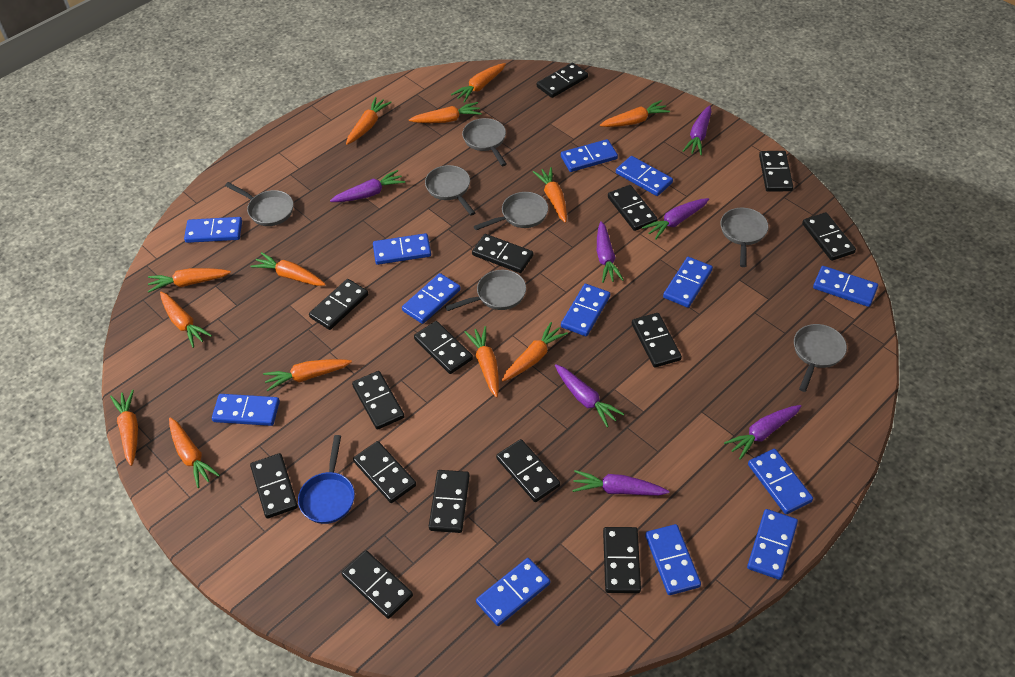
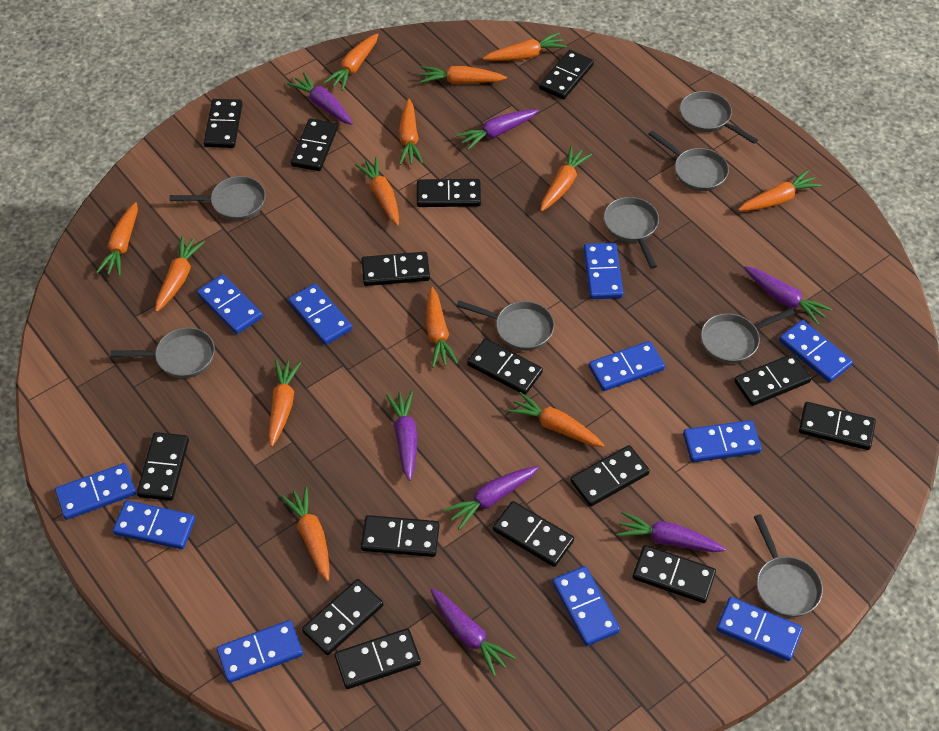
blue domino: [184,217,242,243] [212,394,280,426] [373,233,431,265] [402,273,461,324] [476,558,550,626] [561,139,618,172] [561,284,610,336] [616,156,673,196] [645,524,701,595] [663,257,713,308] [747,509,798,580] [748,449,813,514] [813,266,878,307] = 13 -> [55,463,136,520] [113,500,195,549] [197,274,263,334] [217,620,303,683] [288,283,352,345] [552,566,620,646] [584,243,623,299] [589,341,665,391] [683,420,762,462] [716,597,803,661] [779,320,853,383] = 11
blue pan: [298,435,355,524] = 1 -> none = 0
grey pan: [225,182,293,226] [425,165,475,216] [445,270,526,311] [462,118,507,166] [474,192,548,230] [720,208,769,267] [794,324,847,392] = 7 -> [111,328,215,378] [170,176,266,221] [456,300,554,351] [604,197,659,269] [648,130,729,191] [680,91,758,144] [701,308,795,364] [754,514,823,617] = 8

